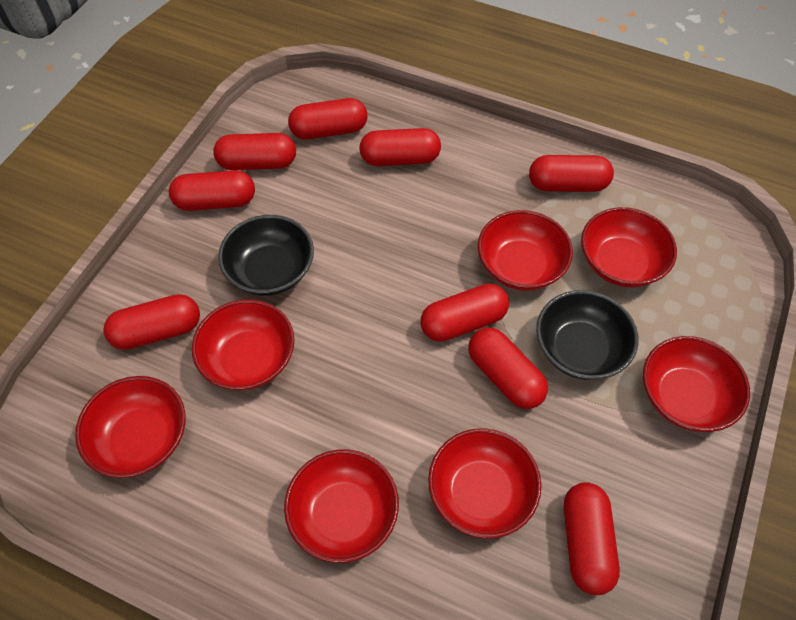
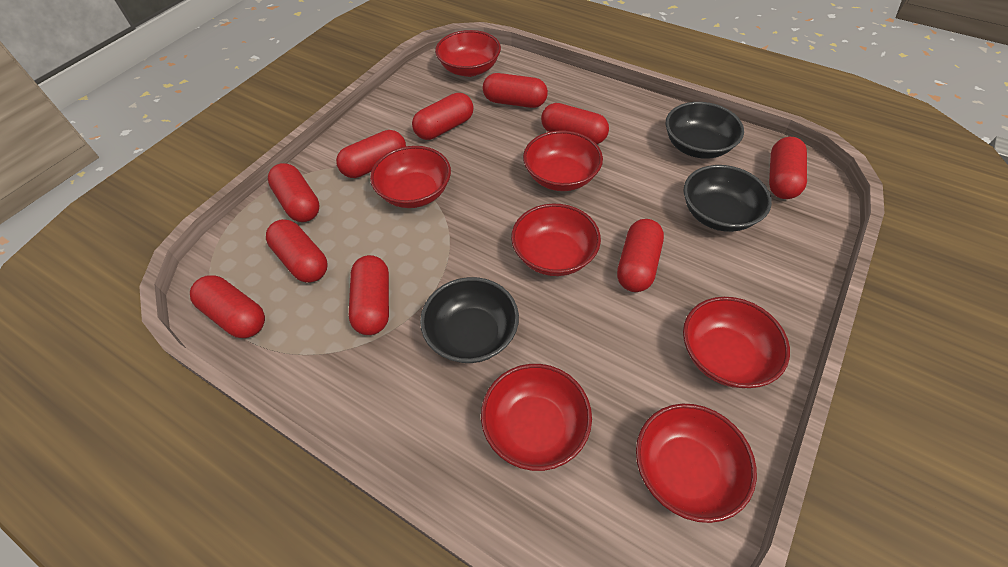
black bowl: [218,215,314,296] [536,290,638,380] = 2 -> [420,277,519,363] [666,102,744,159] [684,165,772,232] = 3
red capsule: [103,294,200,350] [169,170,255,211] [213,133,296,170] [288,98,367,139] [359,128,441,166] [420,283,509,342] [468,328,548,409] [529,155,614,192] [564,482,620,595] = 9 -> [190,275,265,338] [266,219,328,283] [268,163,320,222] [336,130,406,178] [349,255,389,335] [412,93,474,140] [483,73,548,108] [541,103,609,144] [617,219,664,292] [769,137,807,199] = 10

